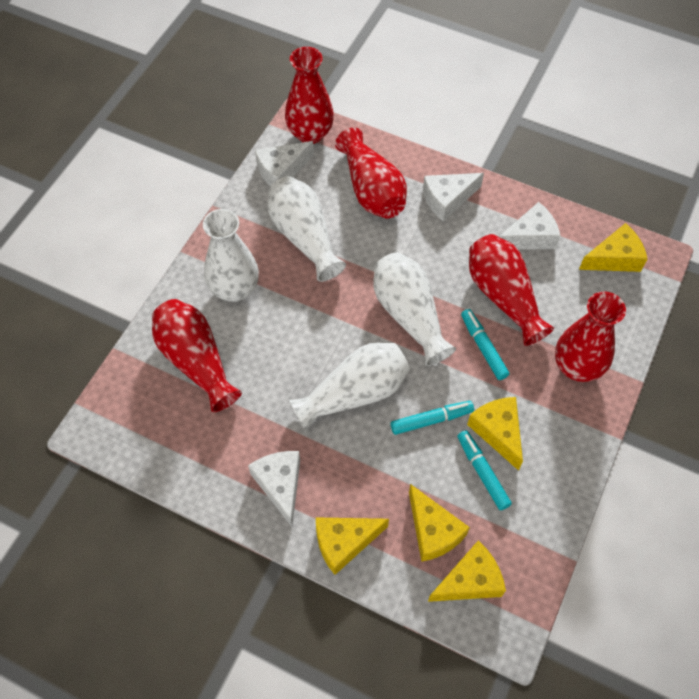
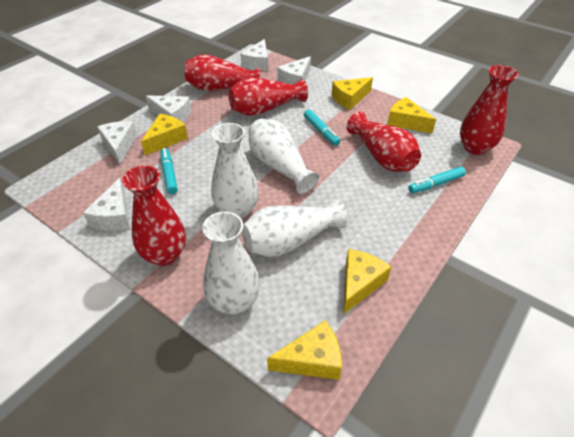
white cheese: [248,451,300,527] [255,141,314,186] [423,173,484,221] [499,202,561,250] = 4 -> [83,178,130,231] [97,121,137,165] [146,95,191,122] [240,39,268,71] [277,56,311,84] = 5

